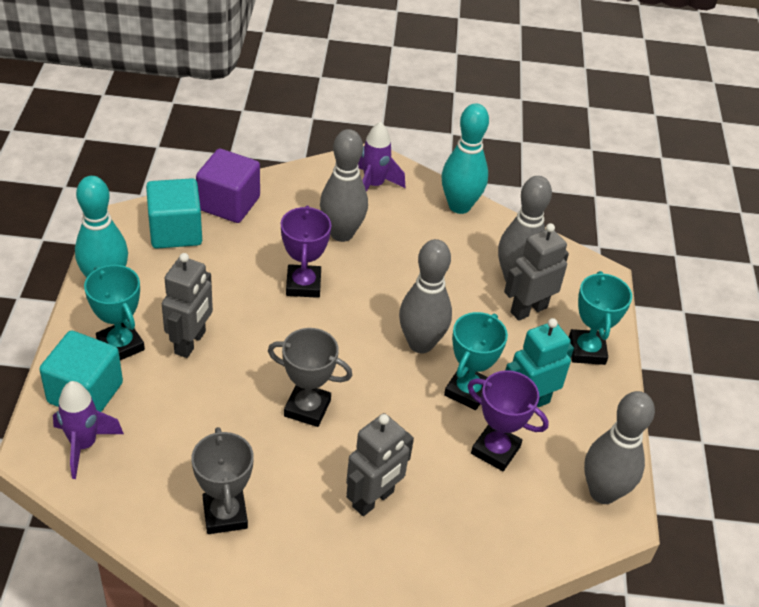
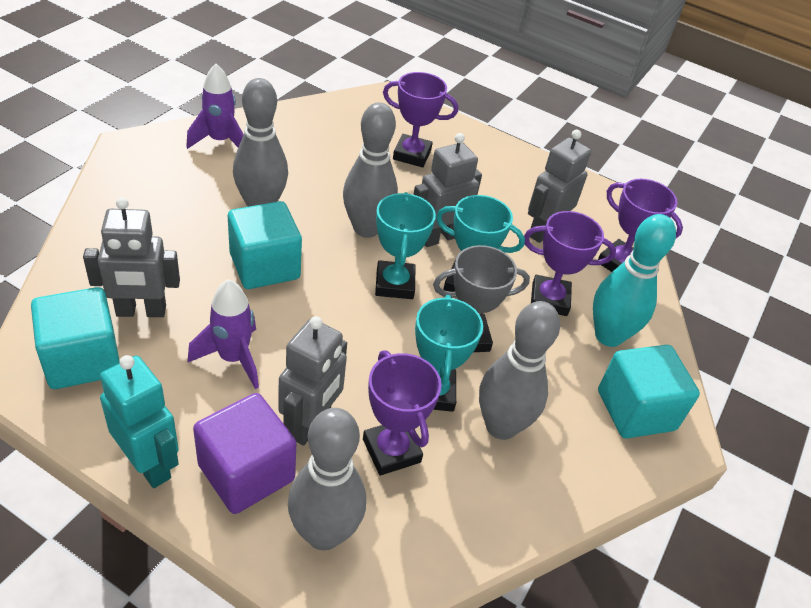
grey robot: [162,253,213,358] [346,413,414,516] [504,223,569,321] = 3 -> [83,197,180,317] [278,316,347,446] [413,133,482,247] [528,129,591,243] = 4
grey trophy: [191,427,254,534] [268,328,352,427] = 2 -> [433,245,530,352] = 1
purple trophy: [281,206,331,298] [468,370,549,471] = 2 -> [363,350,442,476] [383,72,458,167] [524,211,616,316] [598,179,683,272] = 4
turquoise bowling pin: [75,176,128,278] [442,104,489,214] = 2 -> [593,214,676,347] = 1
turquoise cube: [39,330,123,412] [146,178,202,249] = 2 -> [31,287,120,389] [228,201,302,289] [598,345,700,438] = 3

